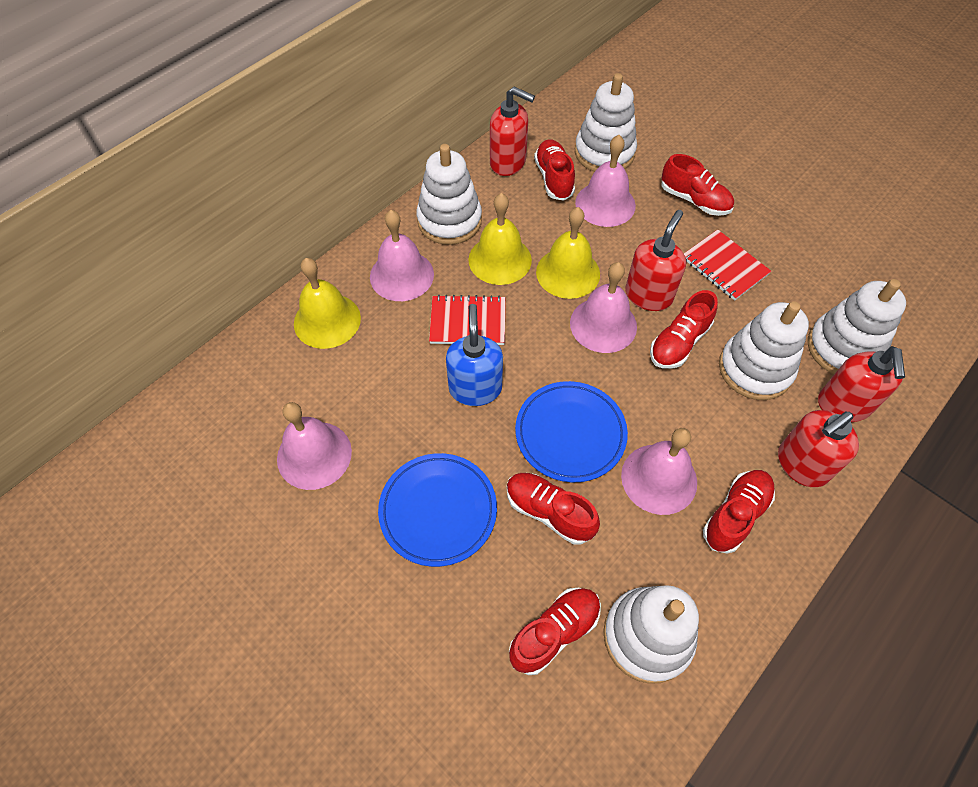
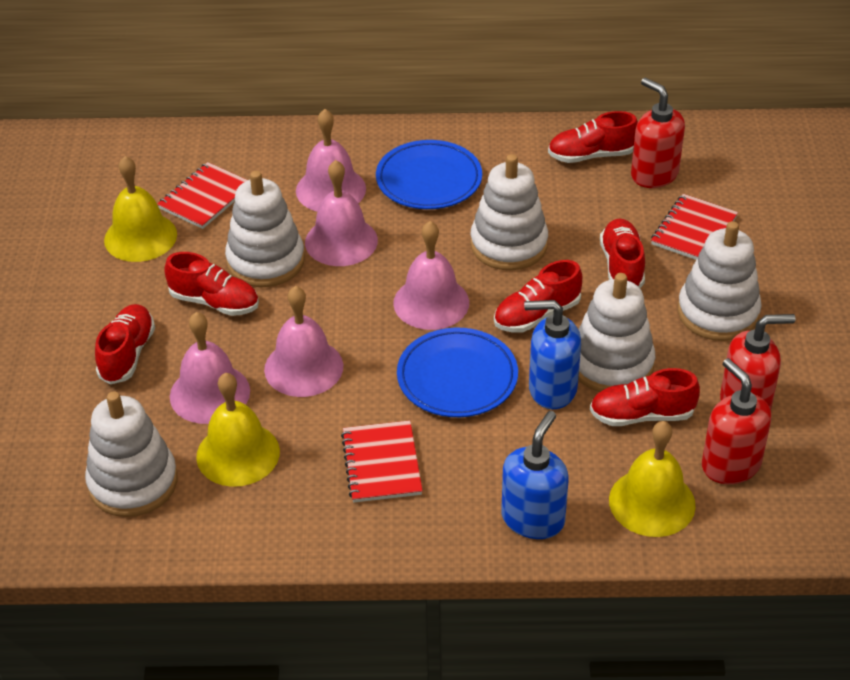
blue soap dispenser: [446,304,503,406] = 1 -> [501,411,569,539] [524,300,581,409] = 2
red notebook: [429,295,505,345] [684,229,771,301] = 2 -> [157,162,248,229] [341,420,423,503] [651,194,738,260] = 3
red soap dispenser: [490,87,535,176] [625,210,686,311] [778,410,859,487] [818,346,905,422] = 4 -> [631,78,685,188] [702,358,771,484] [720,314,796,410] = 3

